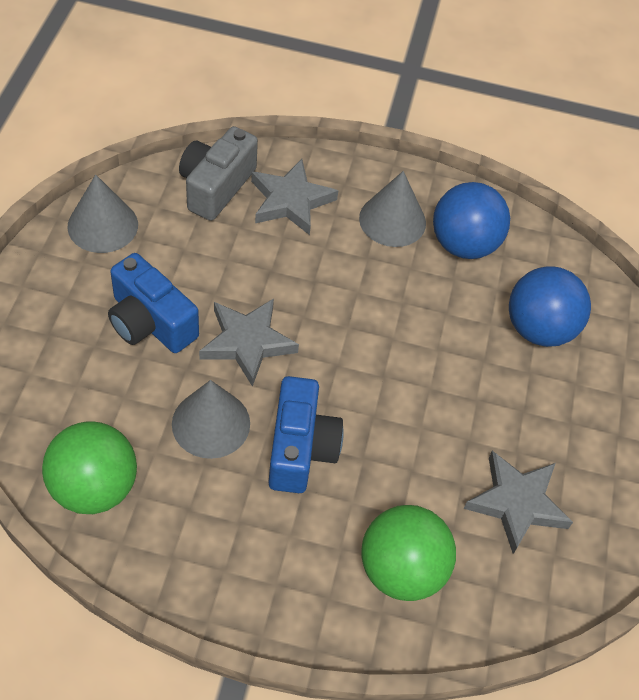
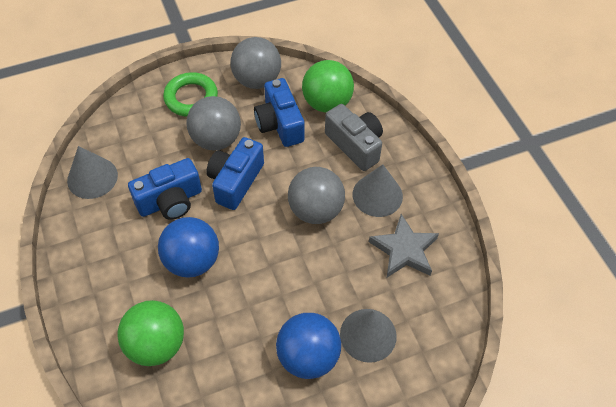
blue camera: [108,253,199,353] [268,376,344,493] = 2 -> [128,158,202,220] [206,137,264,210] [254,78,305,147] = 3
green ring: none = 0 -> [163,72,218,117] = 1
grey ball: none = 0 -> [186,96,241,151] [230,37,281,89] [288,167,345,224] = 3
grey star: [199,299,299,387] [251,159,338,235] [463,451,573,554] = 3 -> [369,214,439,278] = 1

